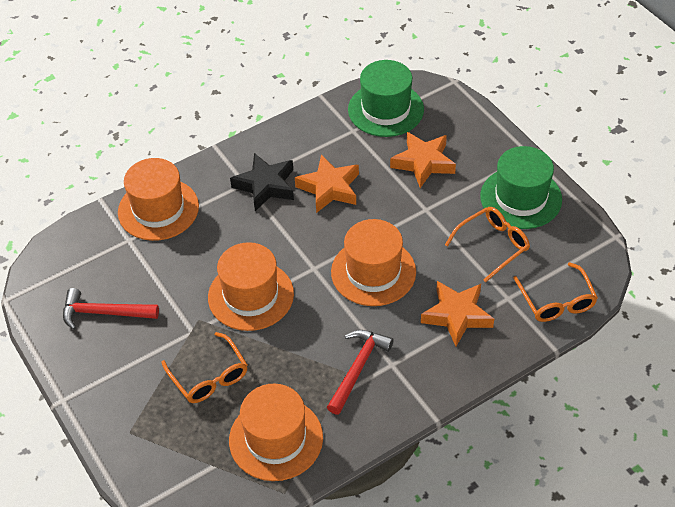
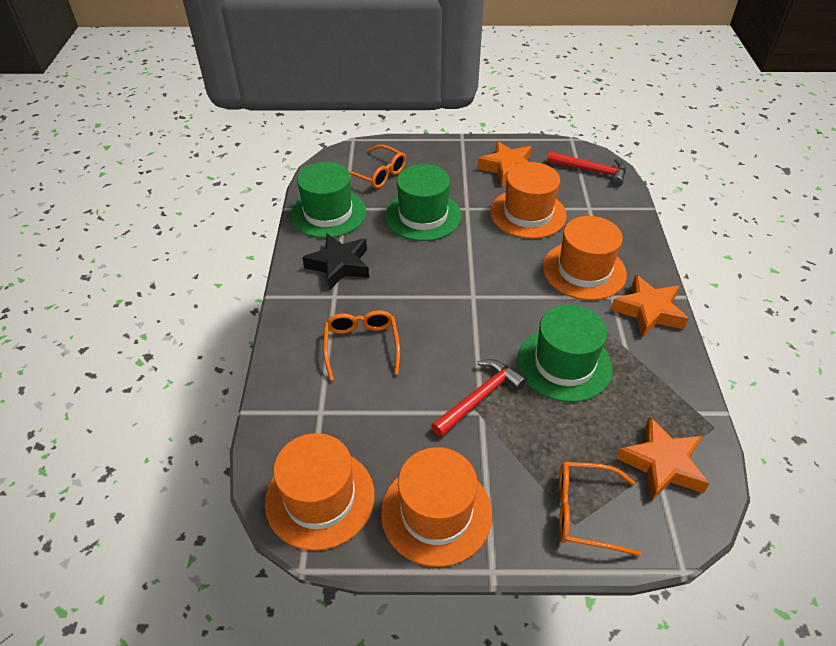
green hat: [348,60,424,137] [480,146,562,229] = 2 -> [290,162,366,238] [385,164,462,241] [517,305,612,402] = 3

